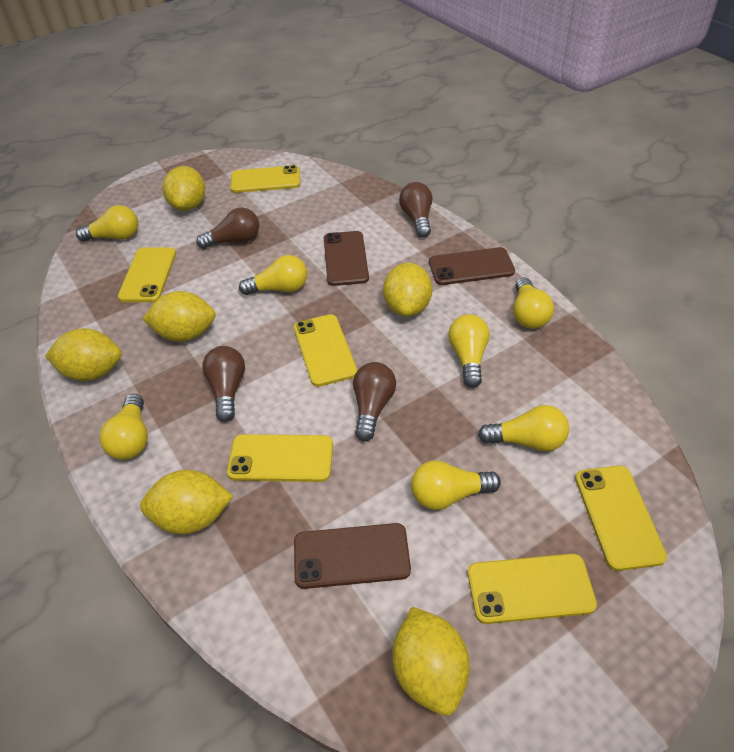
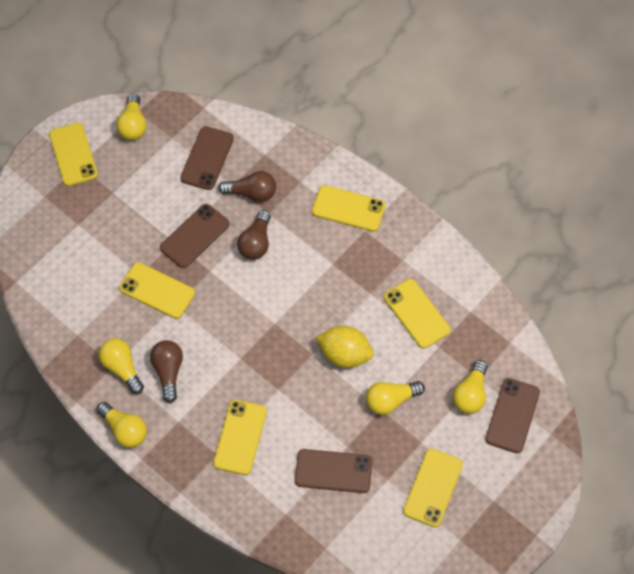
brown light bulb: [196,207,259,249] [202,346,245,422] [353,362,396,441] [399,182,432,238] = 4 -> [150,340,183,403] [218,171,276,202] [237,210,271,260] = 3
brown phone: [294,523,411,589] [324,231,369,286] [429,247,515,285] = 3 -> [160,204,229,268] [180,126,234,190] [295,449,372,493] [485,378,540,453] = 4
yellow lemon: [45,328,121,381] [140,470,233,535] [142,291,216,342] [163,166,205,211] [383,263,432,317] [392,607,470,716] = 6 -> [316,326,373,368] = 1
yellow light bulb: [76,205,138,242] [99,394,148,460] [239,255,307,295] [411,460,501,510] [448,314,490,388] [478,405,569,452] [513,277,554,329] = 7 -> [96,402,147,448] [99,338,144,394] [116,93,146,140] [366,381,425,415] [453,360,487,414] = 5

